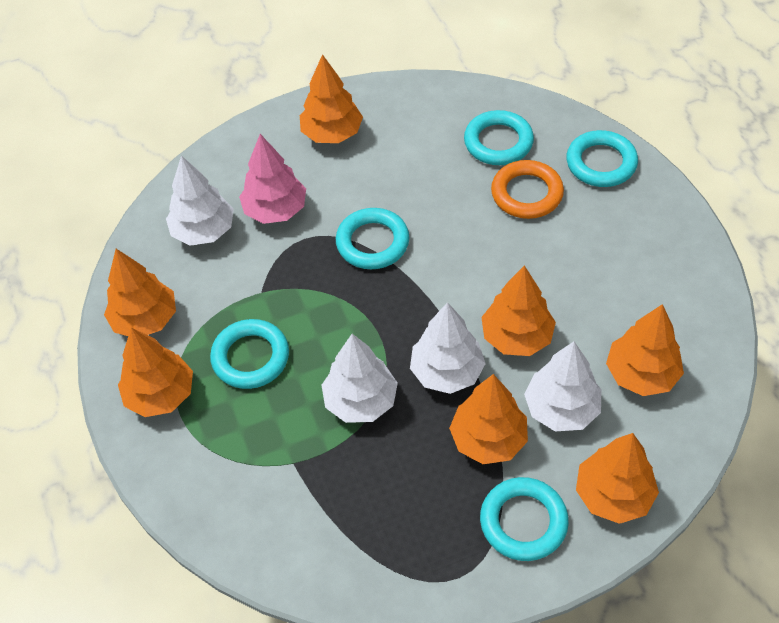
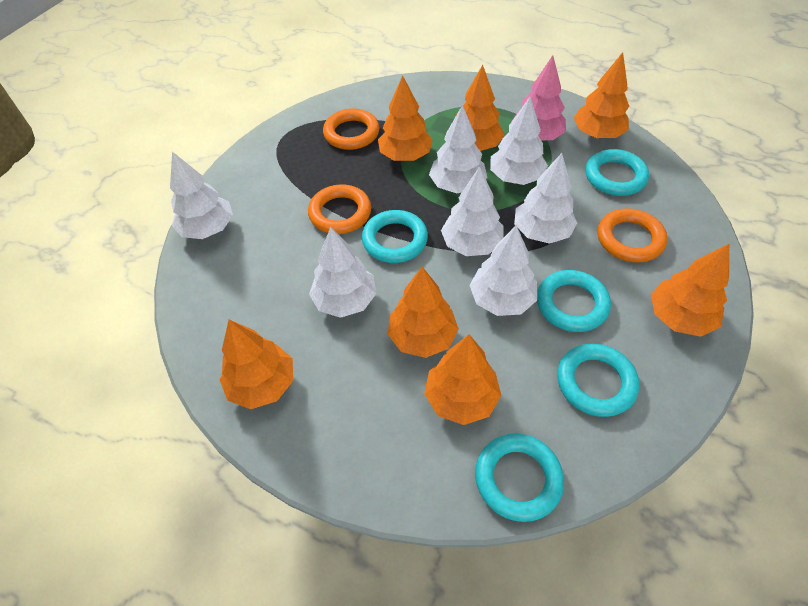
orange ring: [491,160,564,219] = 1 -> [308,184,371,234] [323,108,379,150] [598,208,667,262] = 3
white tree: [166,156,234,246] [321,334,398,423] [410,302,486,394] [524,341,602,431] = 4 -> [170,152,233,239] [309,227,377,318] [429,105,487,193] [441,166,503,256] [469,225,537,316] [490,97,548,185] [514,153,577,244] = 7

